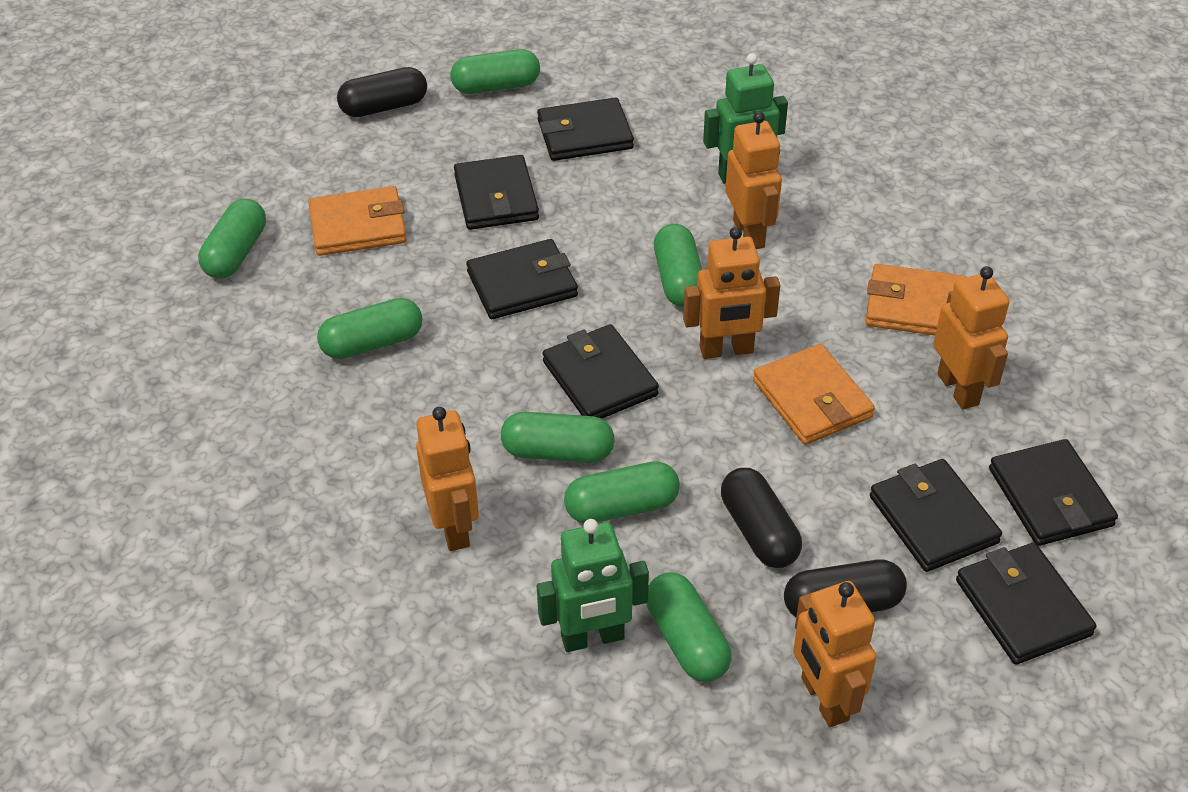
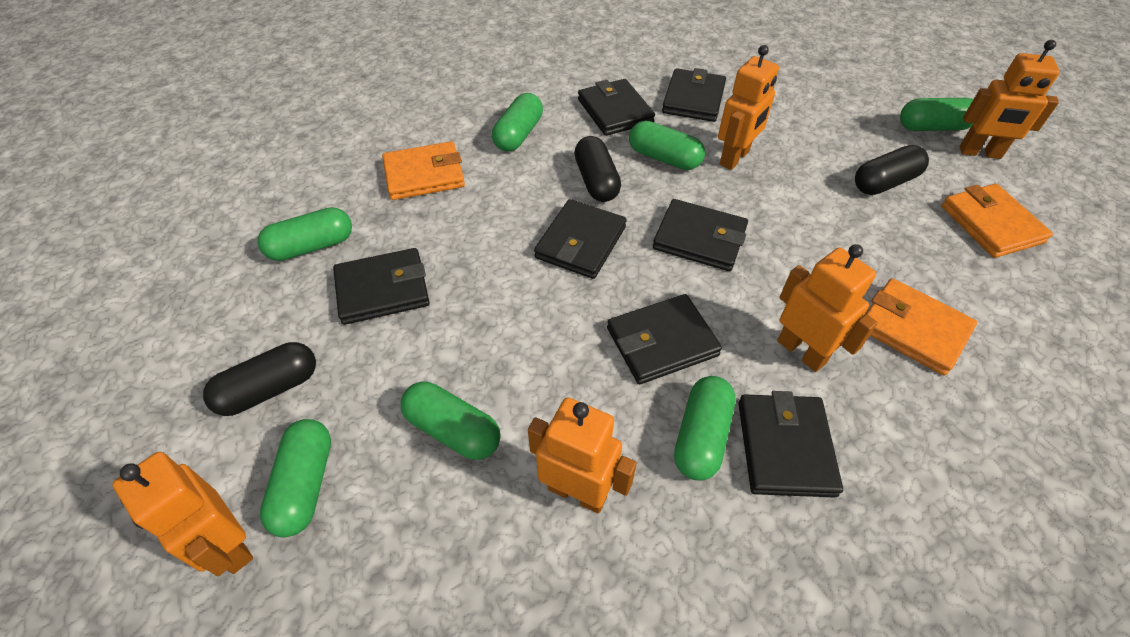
green robot: [537,519,649,652] [703,53,788,184] = 2 -> none = 0

